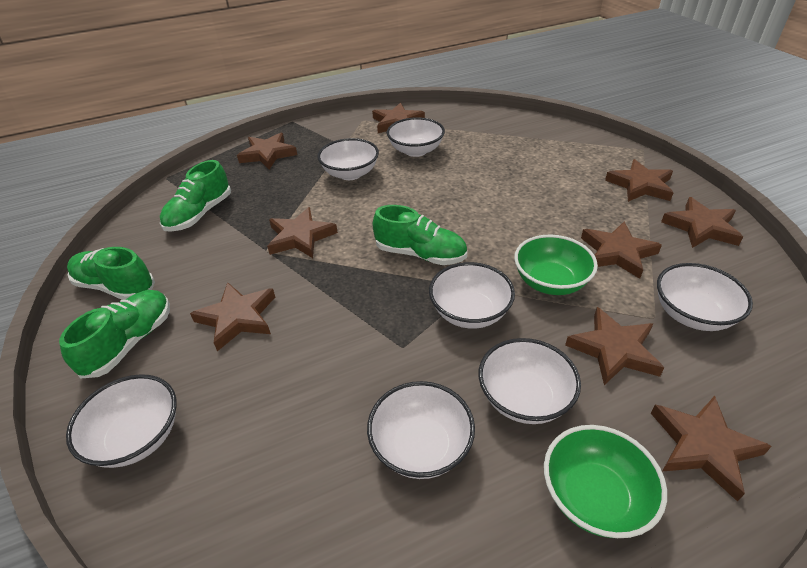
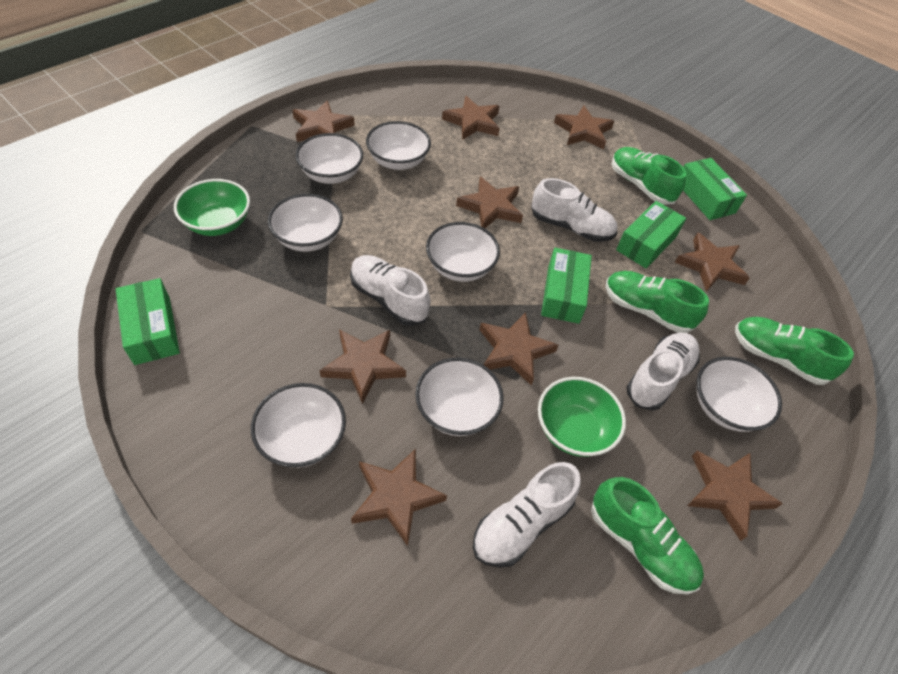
green box: none = 0 -> [116,278,180,365] [541,248,592,324] [616,201,686,269] [683,158,747,220] = 4
white shoe: none = 0 -> [350,255,430,326] [473,462,581,568] [531,178,617,242] [627,333,700,411] = 4

